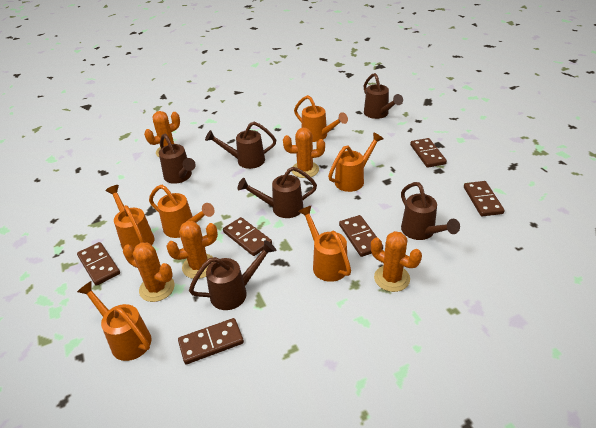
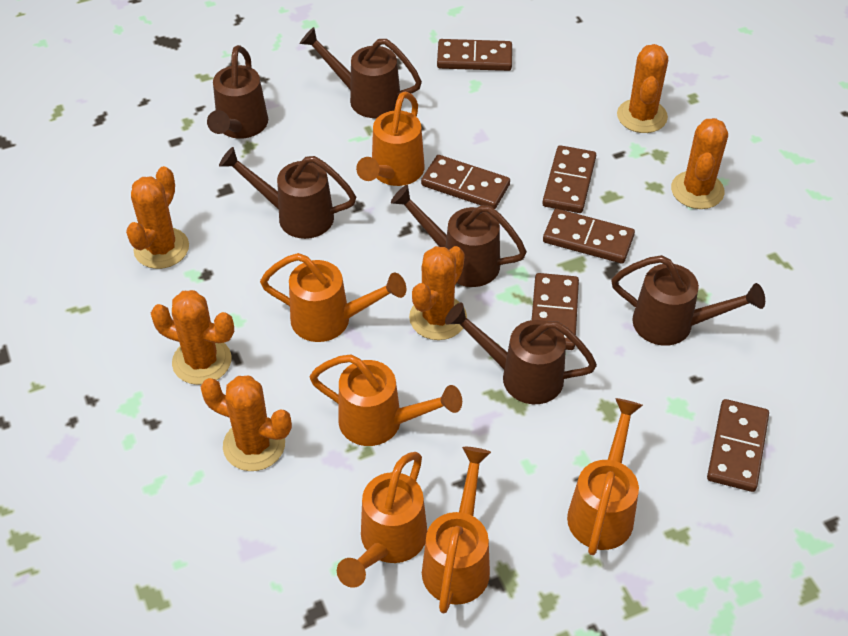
orange cactus: [123,243,175,302] [144,111,180,158] [166,221,218,279] [283,128,325,178] [371,231,422,292] = 5 -> [126,166,189,269] [151,290,234,385] [201,376,292,471] [409,246,467,340] [617,44,668,133] [671,118,728,209] = 6

